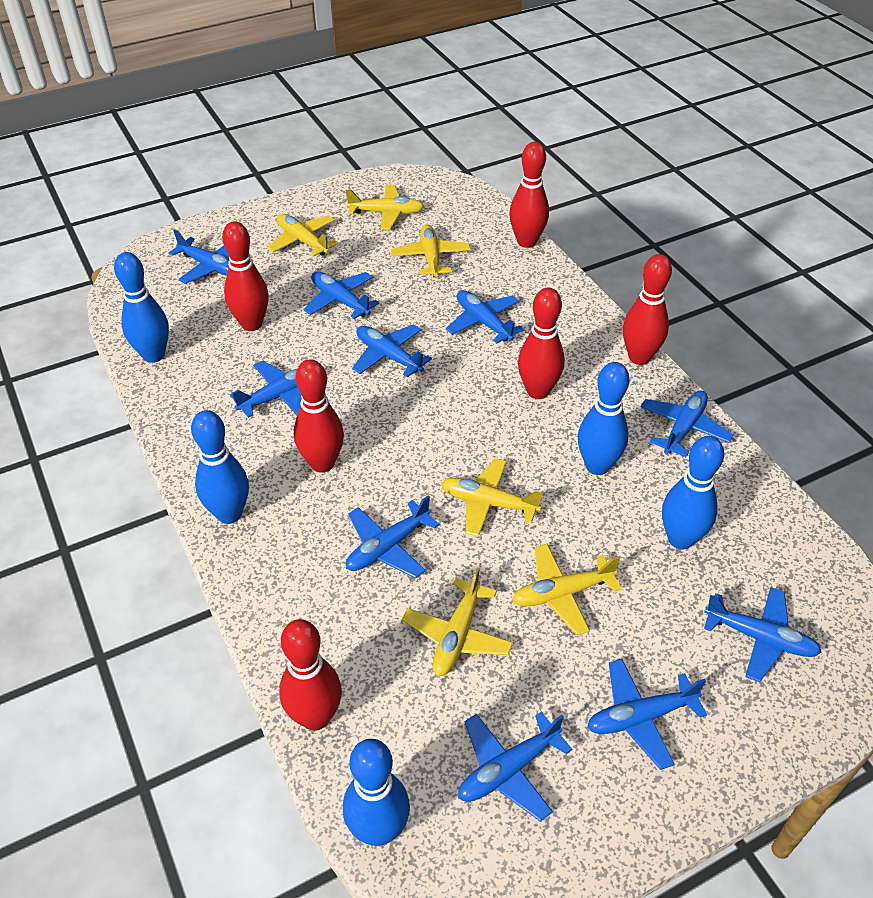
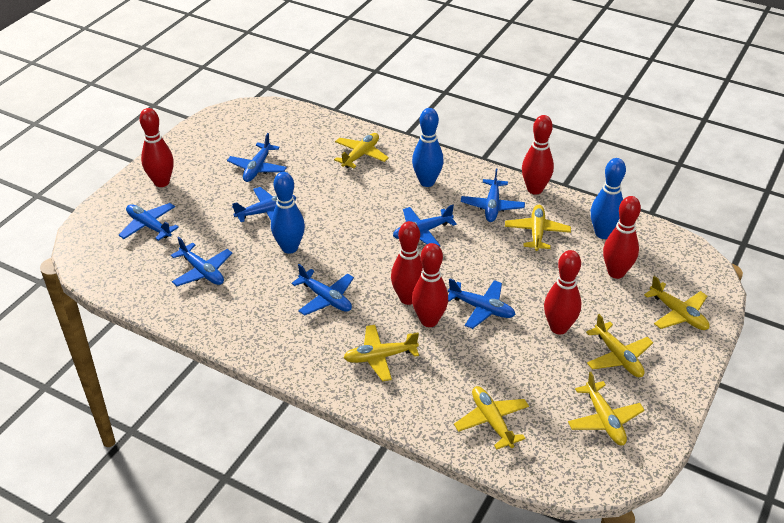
blue bowling pin: [114,252,169,363] [191,410,249,524] [343,739,410,846] [578,362,630,475] [662,436,724,549] = 5 -> [271,172,305,254] [412,108,444,187] [591,158,626,239] = 3
blue plane: [169,230,229,284] [230,361,302,418] [303,272,379,319] [346,496,440,579] [352,324,432,377] [446,290,524,344] [458,712,572,822] [587,659,707,770] [640,390,734,457] [704,587,821,682] = 10 -> [119,203,179,241] [171,237,232,286] [227,133,287,182] [232,187,296,222] [291,264,354,316] [393,205,457,247] [448,278,516,329] [461,169,525,222] = 8
yellow plane: [267,214,338,257] [346,185,424,230] [391,224,471,277] [402,567,513,676] [441,458,543,537] [512,544,622,635] = 6 -> [334,133,389,168] [343,325,419,382] [454,386,529,450] [505,205,571,251] [568,372,645,445] [586,314,653,377] [644,276,709,330] = 7

